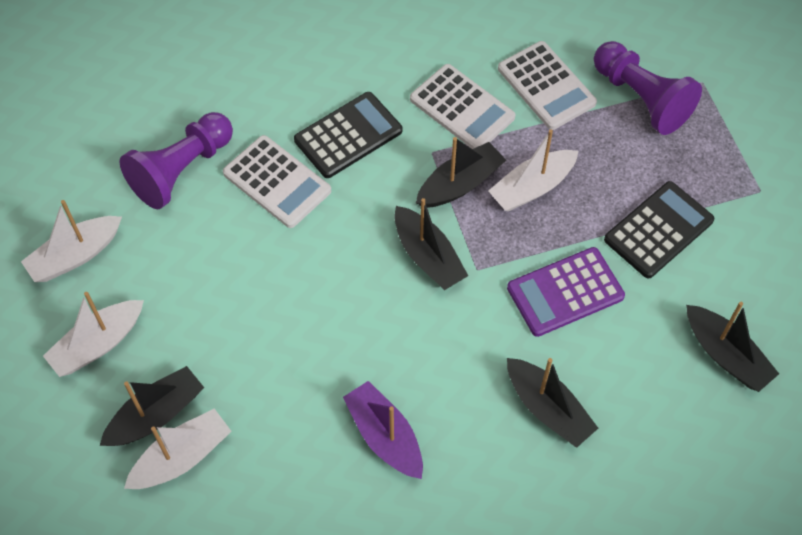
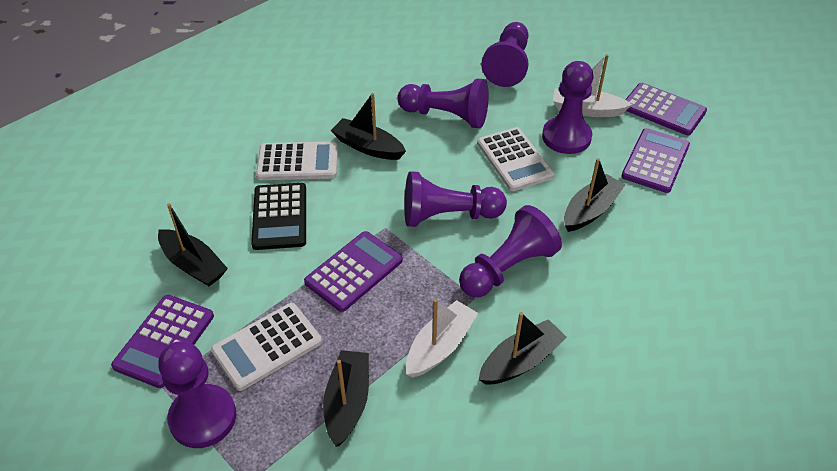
black calculator: [294,92,403,178] [604,181,714,278] = 2 -> [251,183,306,250] = 1
purple boat: [343,381,423,479] = 1 -> none = 0
purple calculator: [507,247,625,337] = 1 -> [111,295,214,388] [304,231,403,312] [621,128,690,193] [625,83,707,135] = 4
purple pawn: [119,112,233,209] [594,41,702,135] = 2 -> [158,341,236,448] [397,79,489,128] [404,171,507,227] [459,205,562,297] [481,22,529,87] [542,61,594,154] = 6
white boat: [21,200,122,282] [43,292,144,377] [124,409,232,489] [488,129,578,212] = 4 -> [406,299,478,378] [553,54,632,117] = 2

